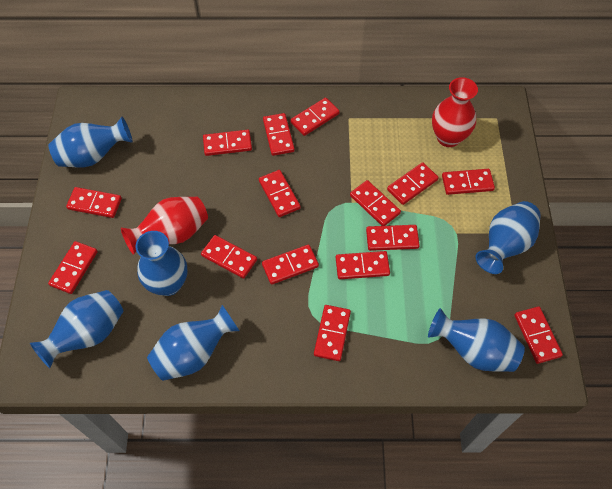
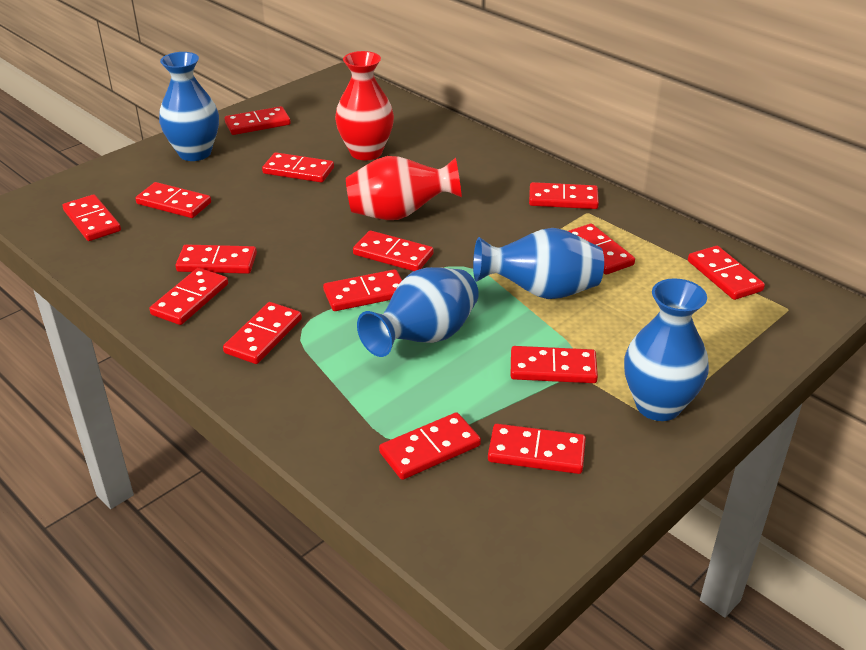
blue vase: [30,290,123,368] [49,117,133,167] [136,231,188,296] [147,305,240,381] [428,308,525,372] [475,201,541,274] = 6 -> [159,52,219,161] [357,267,479,357] [473,228,604,299] [624,279,709,421] = 4

